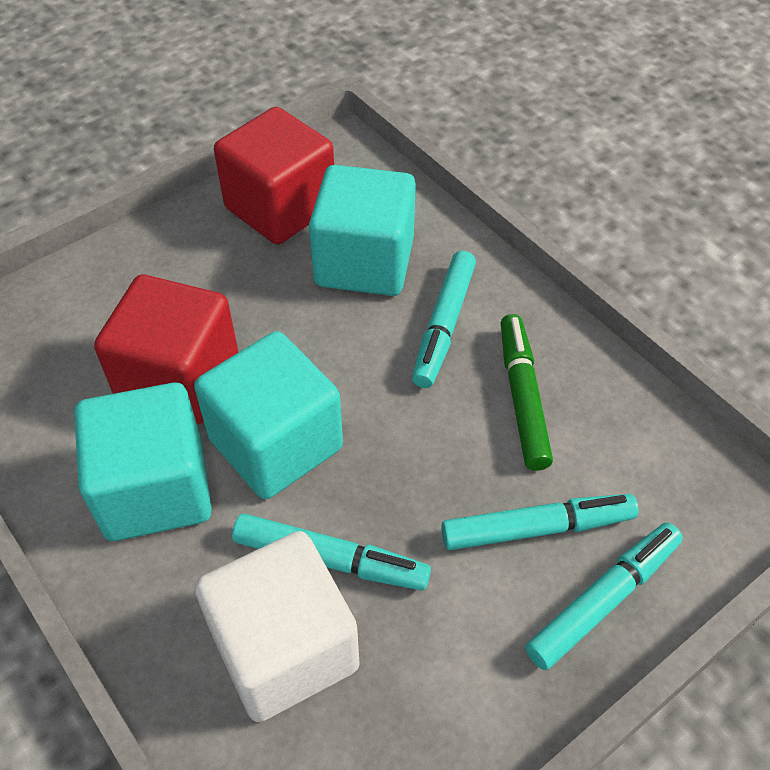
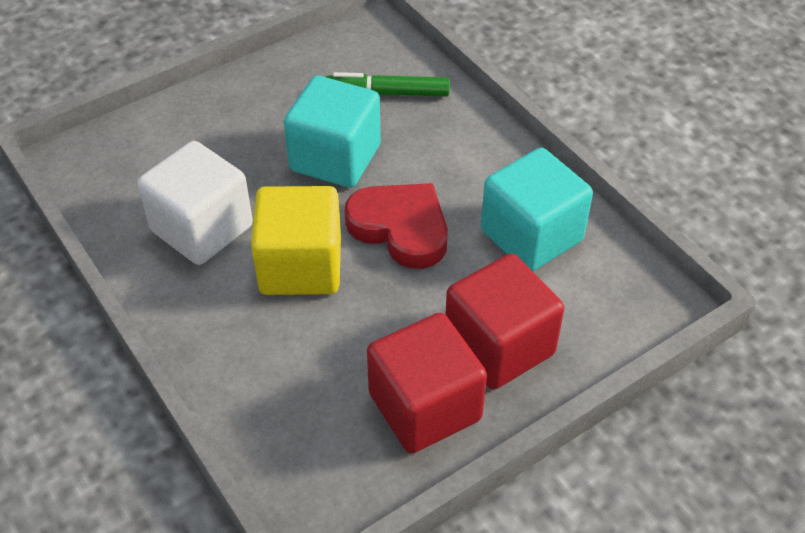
red heart: none = 0 -> [345,183,448,269] = 1
turquoise cube: [74,383,212,541] [194,331,343,499] [309,165,416,296] = 3 -> [284,76,381,188] [481,148,593,271] = 2
turquoise marker: [232,514,431,591] [412,251,476,388] [441,494,638,550] [525,523,683,670] = 4 -> none = 0
yellow cube: none = 0 -> [251,186,341,295] = 1

